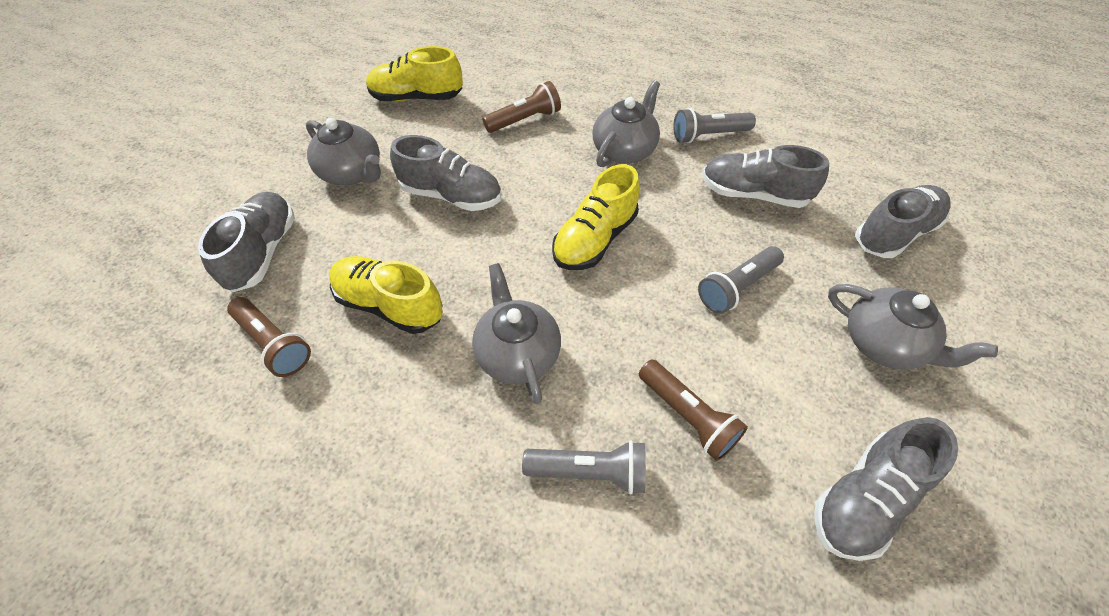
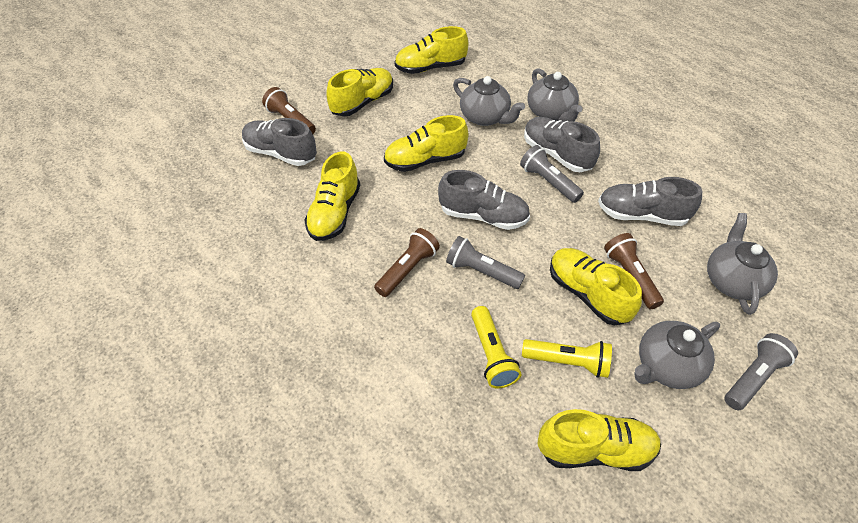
grey shoe: [198,192,295,292] [390,135,501,211] [702,145,829,208] [814,417,958,561] [856,185,951,258] = 5 -> [242,118,317,166] [438,170,530,230] [524,117,600,172] [598,177,702,226] = 4
yellow flashlight: none = 0 -> [471,306,521,388] [522,339,612,378] = 2
yellow shoe: [329,256,443,334] [366,46,463,101] [552,164,640,270] = 3 -> [305,152,360,241] [326,68,393,116] [384,115,468,172] [395,26,468,74] [537,409,661,471] [550,248,642,325] = 6

